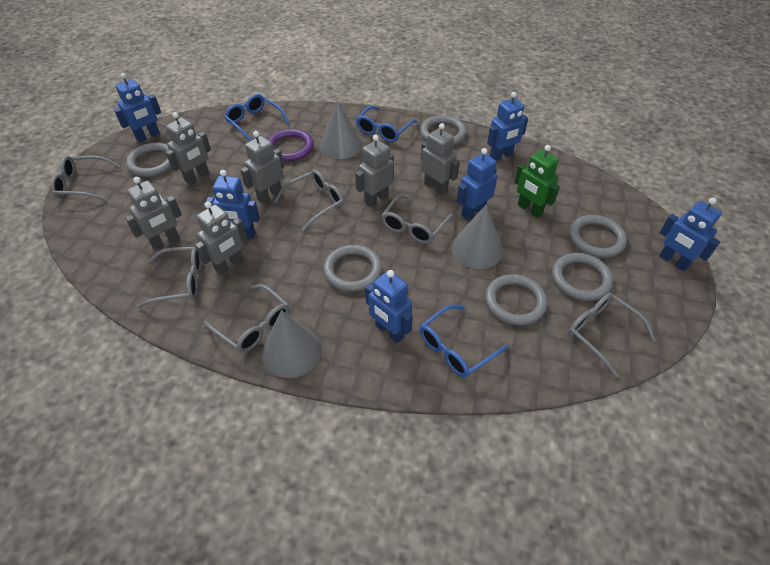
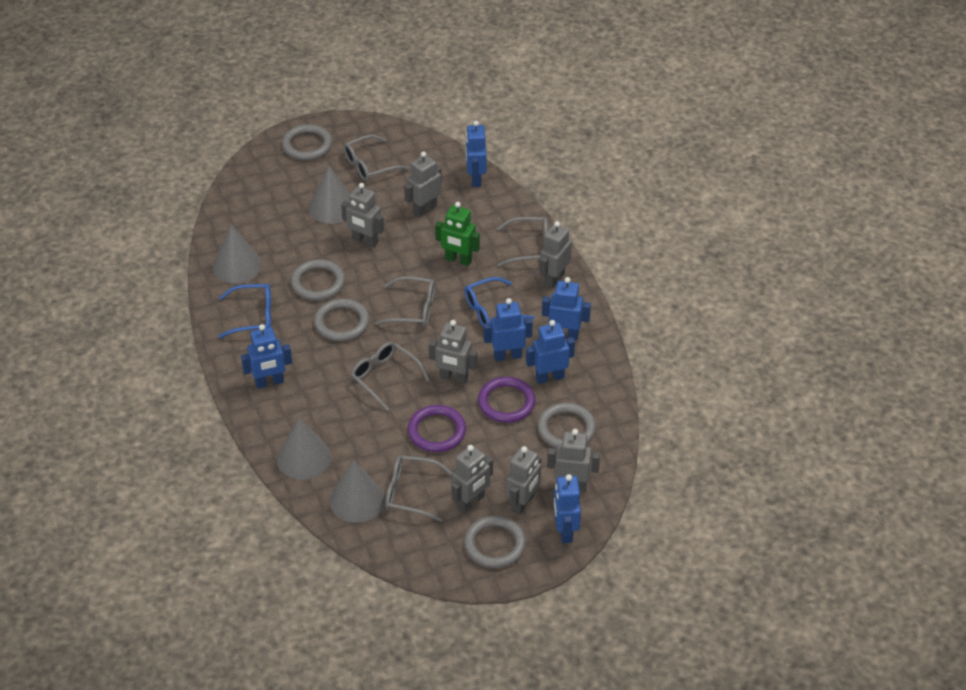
blue glasses: [224,94,290,141] [356,106,417,142] [420,305,508,378] = 3 -> [218,284,271,338] [465,277,534,328] = 2
grey cone: [262,310,322,378] [319,100,363,159] [451,205,503,269] = 3 -> [213,224,262,284] [277,418,331,480] [309,166,350,224] [330,460,385,523] = 4
grey glasses: [50,156,121,201] [136,247,202,308] [204,284,290,353] [274,170,344,231] [381,195,454,244] [568,293,656,377] = 6 -> [343,135,409,181] [351,342,429,411] [375,276,435,327] [386,455,452,521] [497,217,548,266] = 5
grey ring: [126,143,171,177] [323,245,382,292] [420,115,467,145] [485,274,547,325] [552,253,613,301] [569,215,627,258] = 6 -> [282,124,332,160] [291,259,345,300] [314,299,369,341] [464,516,526,568] [538,403,596,448] = 5
grey robot: [125,177,182,250] [166,112,211,184] [195,201,247,275] [240,131,284,203] [355,135,394,207] [421,123,460,195] = 6 -> [341,183,384,248] [404,152,442,217] [429,320,477,384] [451,445,493,513] [506,446,541,515] [539,221,572,289] [547,429,600,491] = 7
purple ring: [268,129,314,161] = 1 -> [408,405,466,452] [478,377,536,423] = 2

